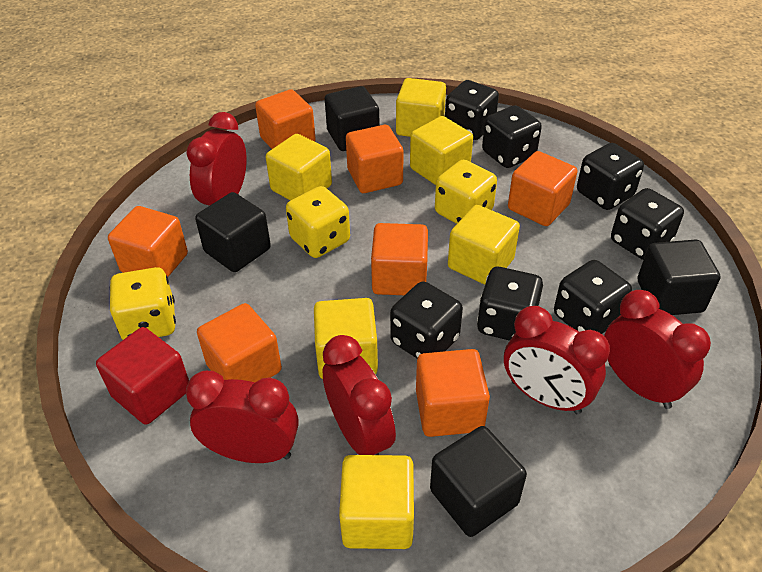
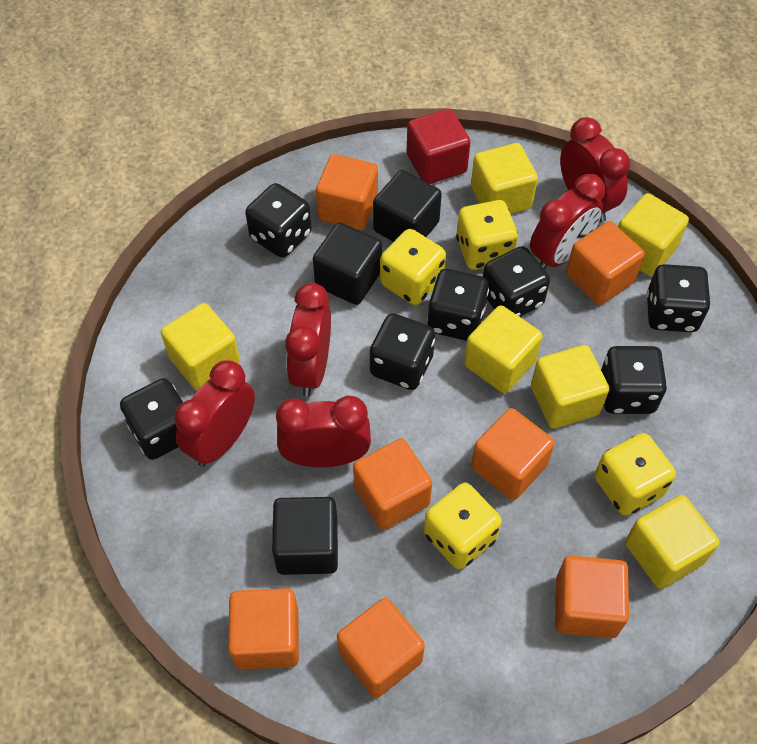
black cube: [195,192,271,272] [325,86,379,151] [430,426,527,537] [638,239,721,315] = 4 -> [272,497,338,575] [313,223,382,305] [373,170,442,242] = 3
yellow dice: [110,267,176,340] [286,186,350,258] [435,160,497,224] = 3 -> [380,229,446,305] [424,483,502,569] [456,200,518,270] [595,433,676,516] = 4

